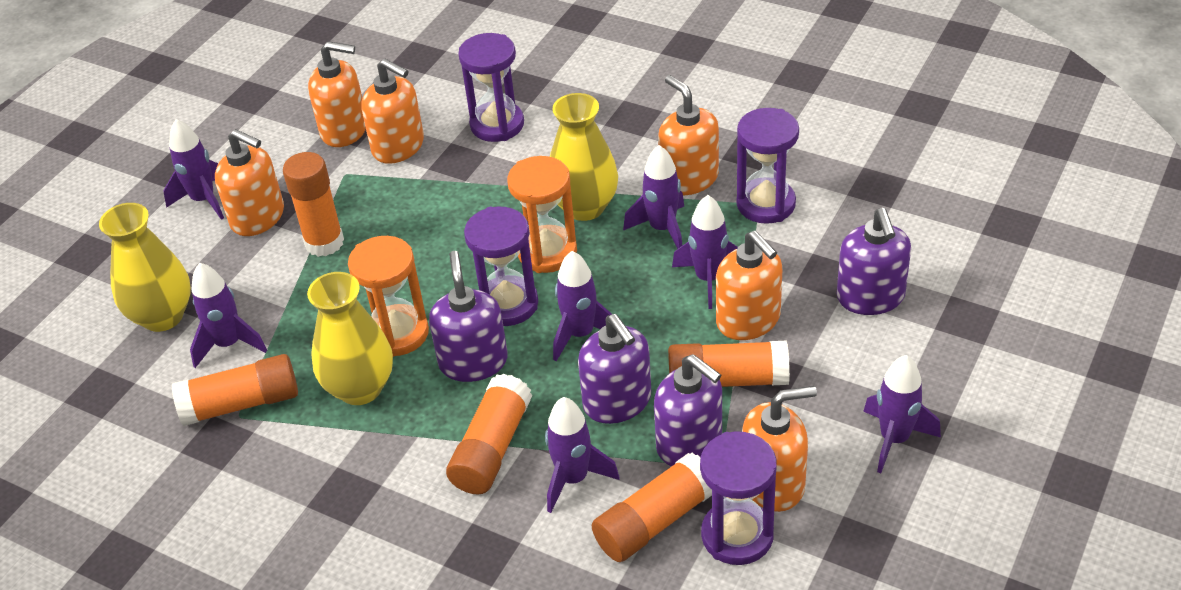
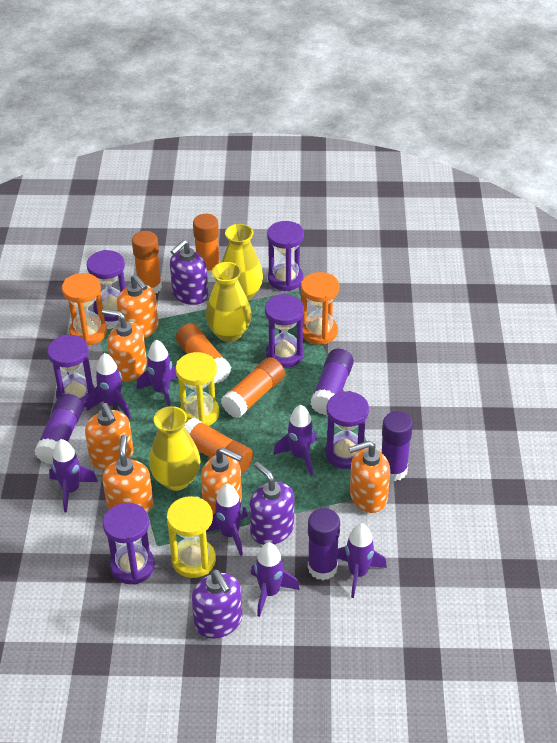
purple glue stick: none = 0 -> [34,394,84,464] [308,508,340,580] [310,349,354,415] [382,411,413,481] = 4
purple hourglass: [458,33,524,142] [464,207,538,326] [700,431,777,565] [737,108,799,224] = 4 -> [47,335,95,407] [87,250,125,321] [103,503,155,585] [265,294,304,368] [267,221,304,291] [325,391,369,469] = 6
purple soap dispenser: [429,251,508,382] [578,314,651,424] [654,354,722,466] [837,208,911,315] = 4 -> [170,240,208,305] [191,569,242,639] [249,462,294,545] = 3
yellow hourglass: none = 0 -> [167,496,216,578] [176,352,220,426] = 2

